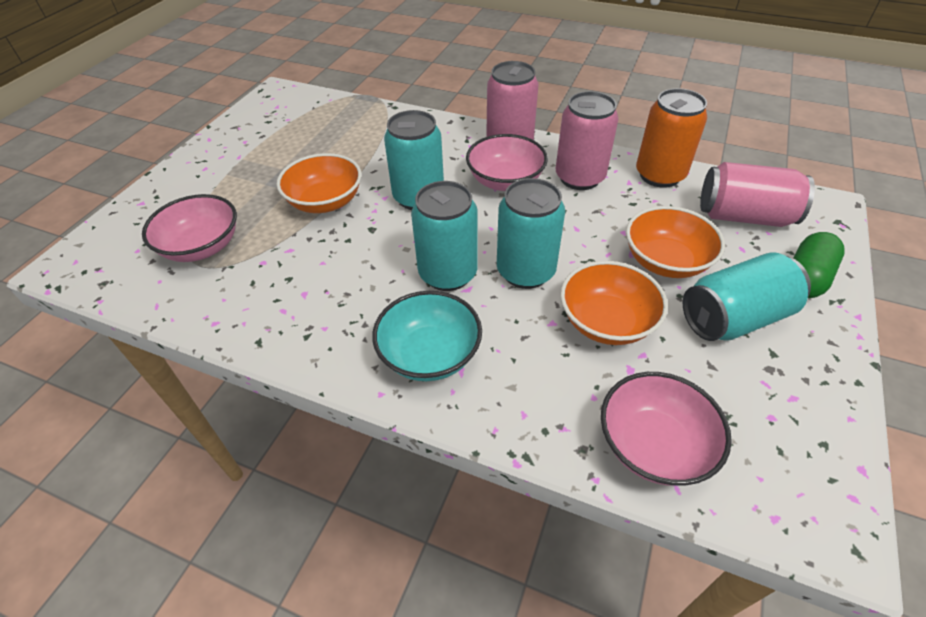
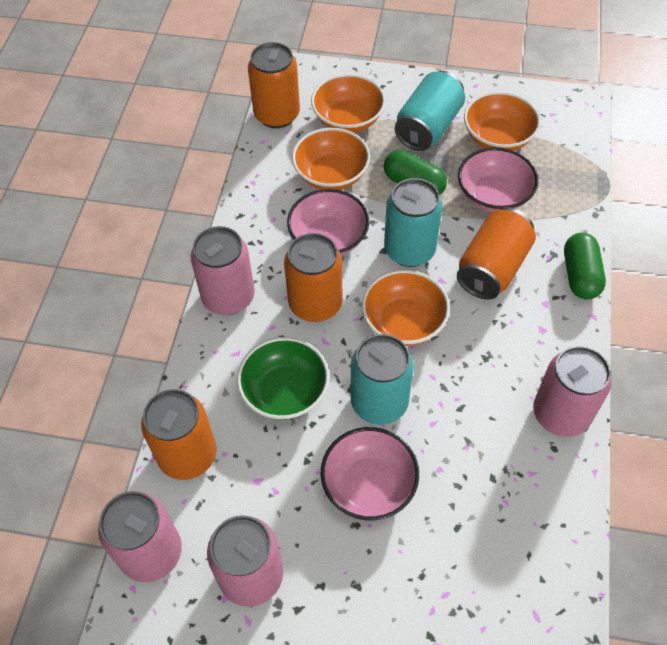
green bowl: none = 0 -> [237,337,329,420] = 1
green capsule: [793,232,845,298] = 1 -> [384,150,447,195] [564,233,606,299] = 2
orange bowl: [277,153,362,213] [560,261,668,345] [626,206,725,278] = 3 -> [292,128,370,190] [311,74,386,133] [362,270,450,346] [464,92,540,151] = 4
orange can: [636,88,707,188] = 1 -> [141,389,216,480] [248,42,300,128] [284,233,342,322] [457,207,536,300] = 4
pink can: [486,61,538,140] [556,91,619,190] [700,162,815,227] = 3 -> [98,491,182,582] [191,226,255,315] [207,515,283,607] [533,346,612,437] = 4
turquoise bowl: [372,291,482,381] = 1 -> none = 0
turquoise can: [384,110,444,210] [411,181,478,291] [497,178,565,289] [683,252,811,341] = 4 -> [351,334,414,425] [384,178,443,267] [395,71,465,151] = 3

